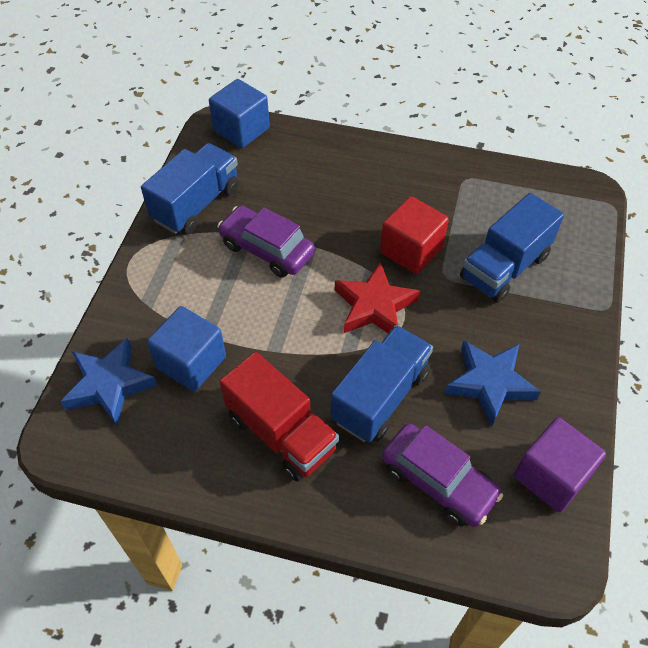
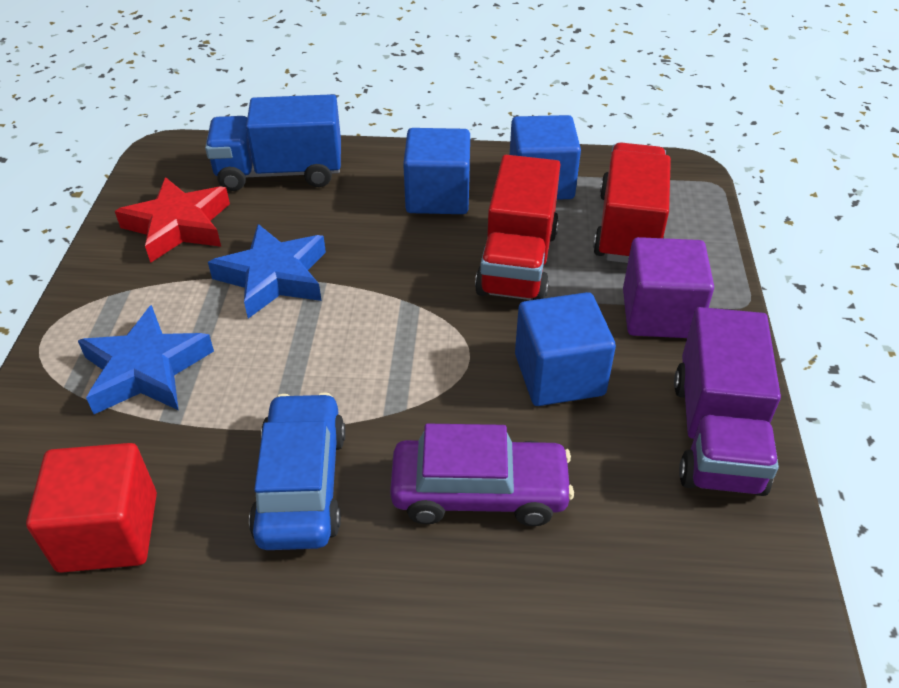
blue car: none = 0 -> [249,392,345,550] = 1
blue cube: [147,306,226,391] [209,79,270,148] = 2 -> [403,128,470,214] [510,115,581,200] [515,292,616,406] = 3
blue truck: [141,143,239,234] [331,325,433,442] [460,193,564,303] = 3 -> [205,94,341,191] = 1
purple car: [217,206,315,278] [382,423,503,527] = 2 -> [390,424,574,526] = 1
purple truck: none = 0 -> [674,307,781,496] = 1
red truck: [220,352,339,482] = 1 -> [475,155,561,300] [593,143,671,263] = 2

